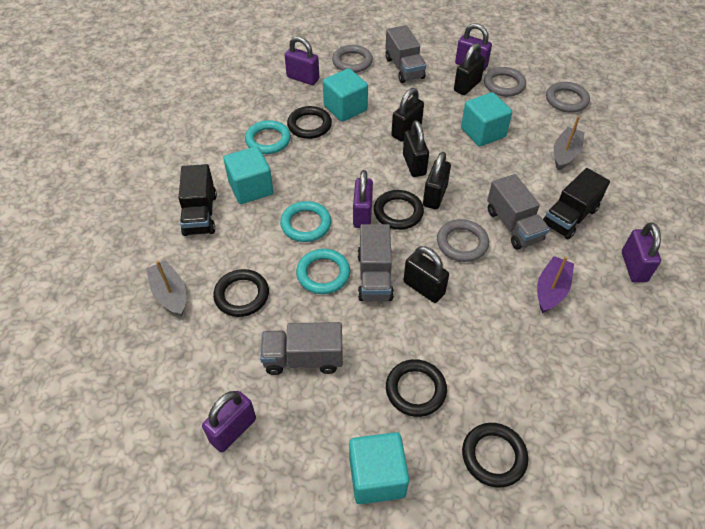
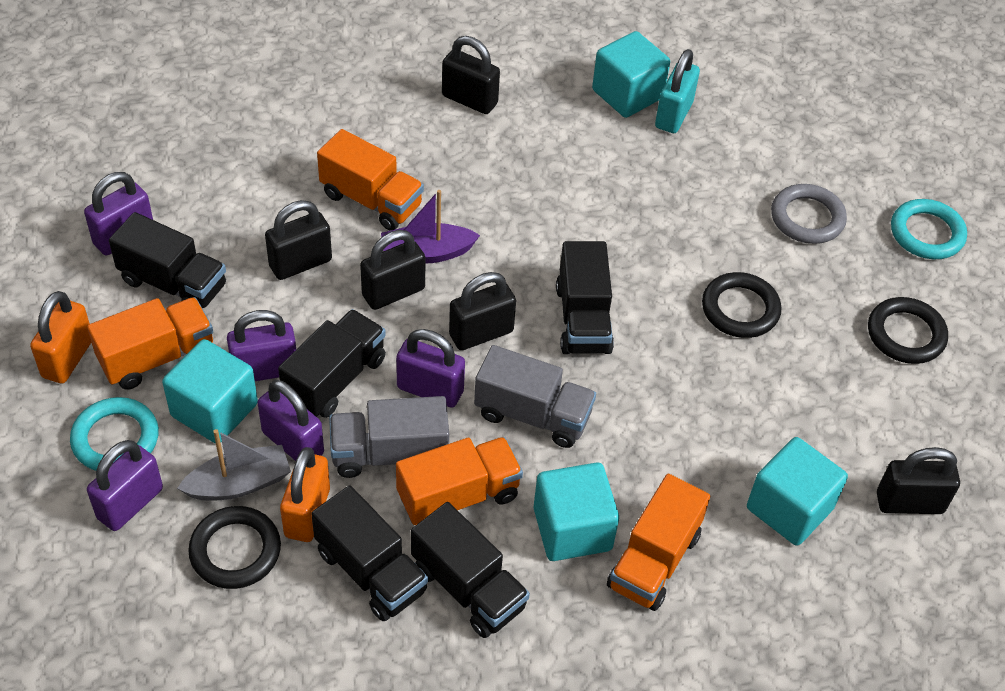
black ring: [213,269,269,317] [287,106,332,139] [374,190,424,230] [386,359,447,417] [462,423,528,488] = 5 -> [188,506,281,589] [702,272,781,338] [868,297,948,364] = 3
black truck: [178,164,217,236] [543,168,610,239] = 2 -> [109,212,226,309] [278,309,386,418] [311,485,428,621] [411,502,530,638] [556,241,614,354] = 5
grey boat: [146,260,186,317] [554,116,585,170] = 2 -> [177,429,291,501] = 1
grey ring: [332,45,373,73] [437,219,489,262] [484,67,526,97] [546,82,590,113] = 4 -> [771,184,847,244] = 1
grey truck: [260,322,343,375] [357,224,394,301] [385,25,426,83] [487,174,549,249] = 4 -> [329,396,449,478] [474,345,596,448] = 2
orange padlock: none = 0 -> [30,291,91,384] [280,447,330,542] = 2
orange truck: none = 0 -> [87,297,213,390] [317,129,424,231] [396,437,523,525] [607,474,710,611] = 4
turquoise padlock: none = 0 -> [655,49,700,133] = 1
turquoise ring: [245,120,291,154] [280,201,331,242] [296,249,350,294] = 3 -> [70,397,159,471] [891,199,967,259] = 2

